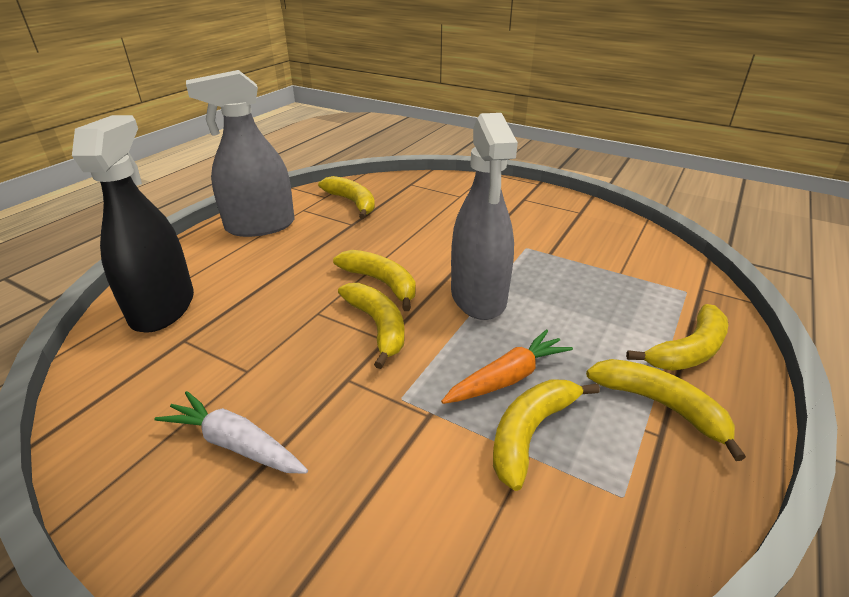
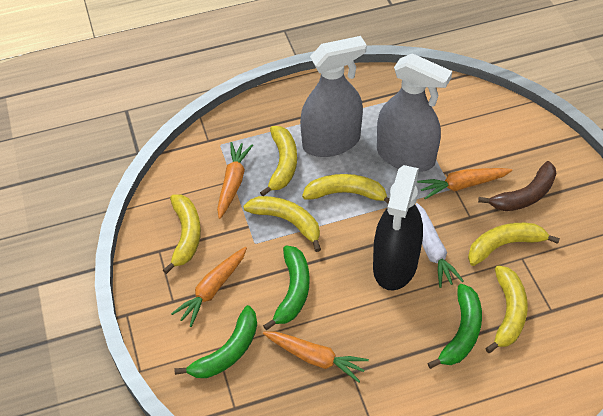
brown banana: none = 0 -> [478,161,556,211] = 1
green banana: none = 0 -> [175,305,257,378] [263,245,310,330] [427,284,482,369] = 3
orange carrot: [441,329,573,404] = 1 -> [171,247,247,327] [217,142,253,219] [263,331,369,383] [417,168,512,199] = 4

